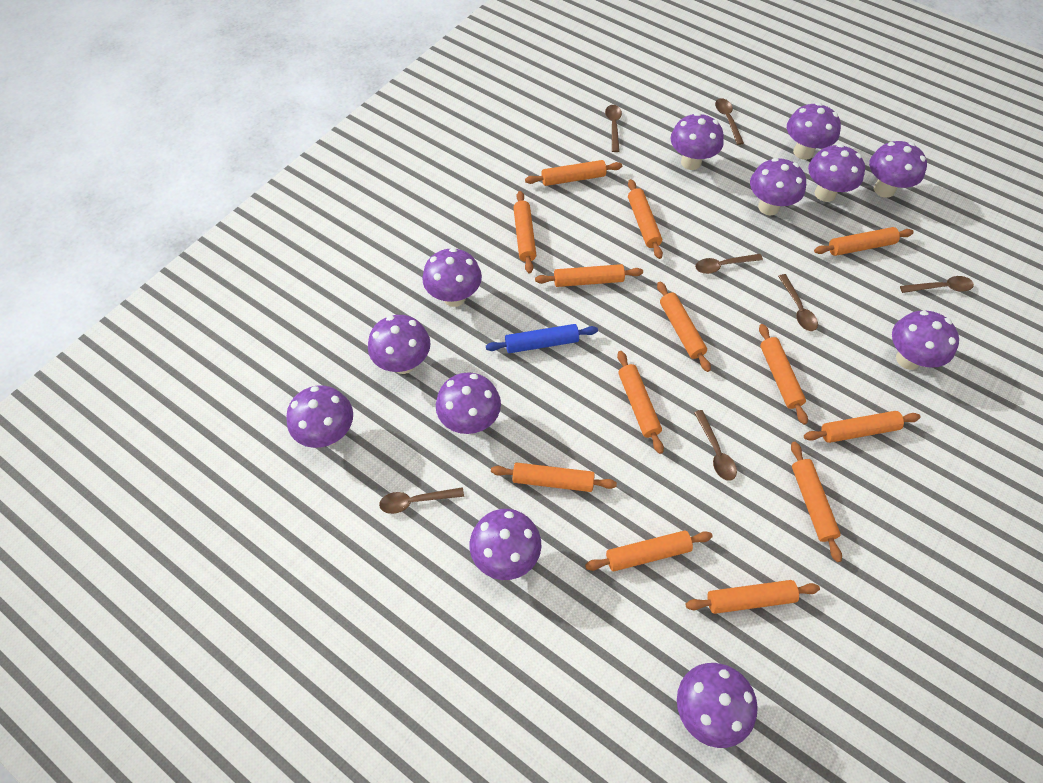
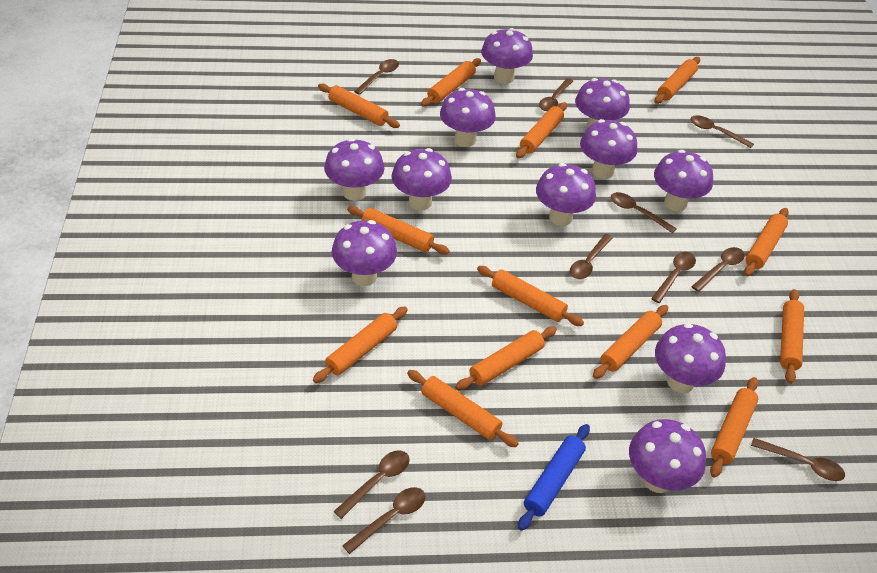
brown spoon: [379,487,464,514] [605,105,622,152] [694,410,737,481] [695,254,763,274] [715,98,744,145] [778,274,818,331] [900,276,974,293] = 7 -> [333,450,410,519] [342,487,426,554] [354,59,399,95] [539,78,573,111] [570,234,613,279] [611,192,677,233] [651,252,696,303] [691,115,754,148] [691,247,745,292] [751,438,845,481] = 10
purple mushroom: [286,385,353,448] [368,315,431,374] [422,248,482,307] [436,372,501,434] [470,509,541,580] [670,113,724,170] [677,663,758,748] [750,158,806,216] [787,103,841,160] [808,144,865,202] [869,141,927,198] [892,310,959,370] = 12 -> [324,138,384,201] [332,220,397,286] [392,148,452,210] [440,88,496,147] [481,28,533,84] [536,163,596,226] [575,78,630,128] [580,119,637,179] [629,419,706,493] [654,150,713,211] [655,323,726,393] = 11

